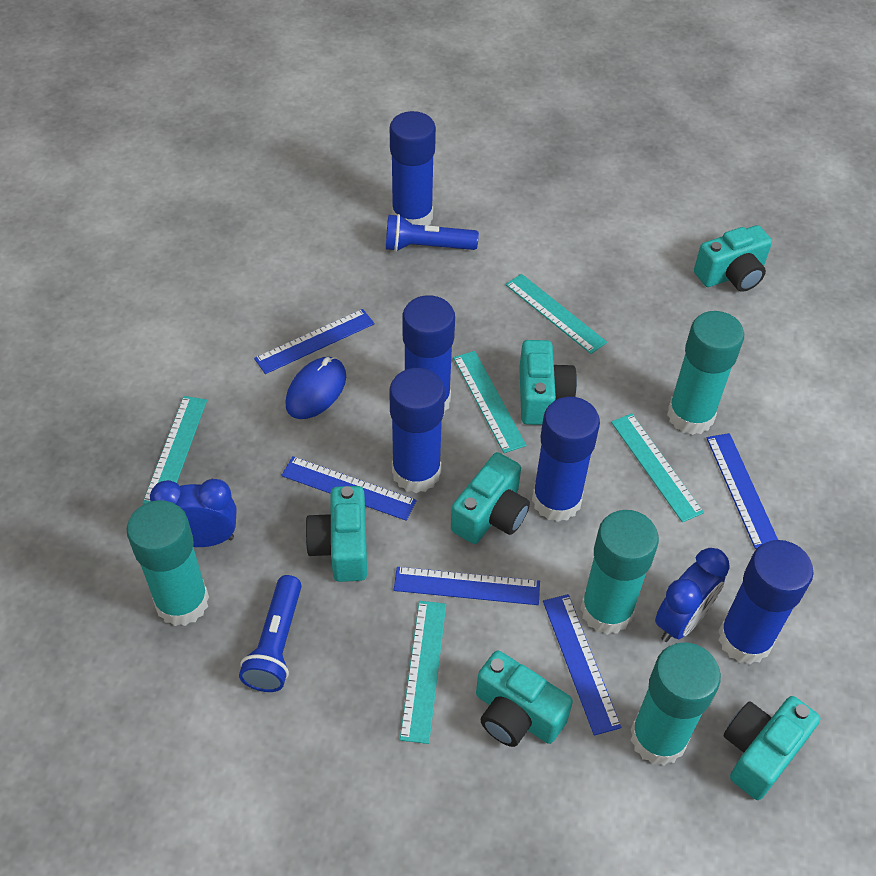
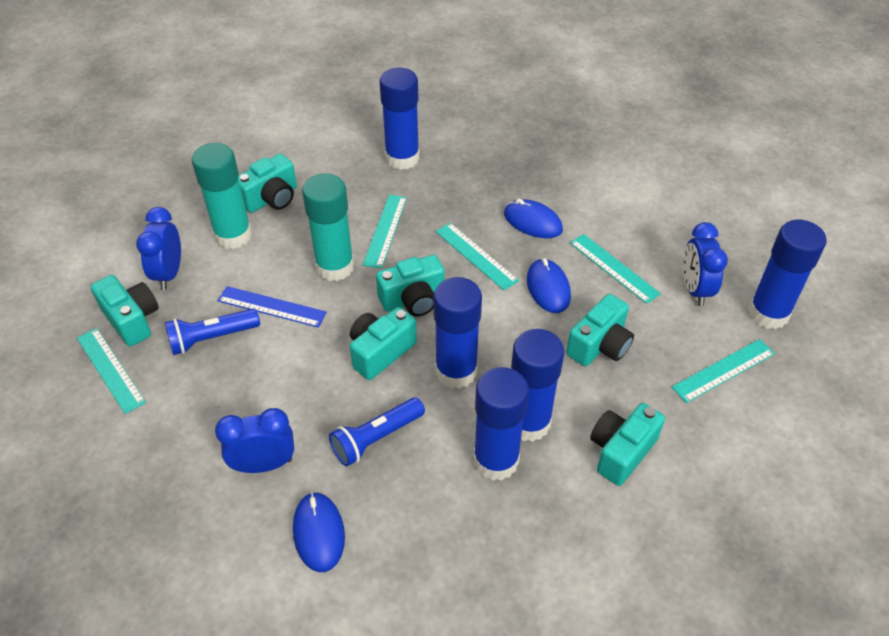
blue clock: [150,479,237,547] [655,548,730,642] = 2 -> [136,207,181,290] [215,408,294,473] [683,222,728,306] = 3
blue mouse: [285,357,346,419] = 1 -> [293,492,345,572] [504,199,563,238] [527,258,571,313] = 3
blue ruler: [254,309,375,374] [281,456,417,521] [394,567,540,605] [543,594,621,736] [706,433,778,549] = 5 -> [217,286,327,328] = 1
turquoise glue stick: [127,500,209,626] [580,510,659,635] [630,642,721,766] [667,311,744,435] = 4 -> [192,143,252,249] [302,173,354,281] = 2

